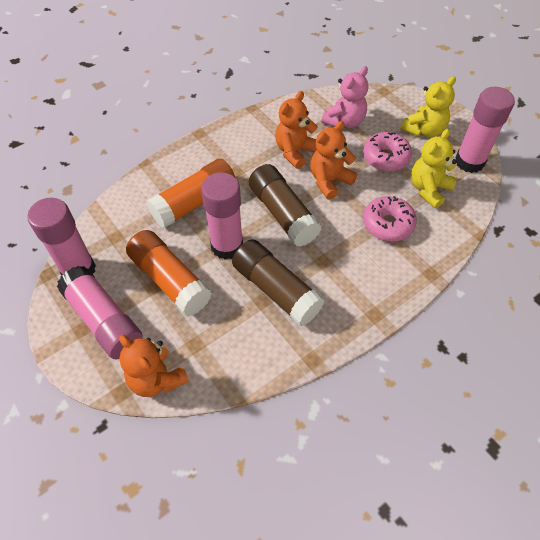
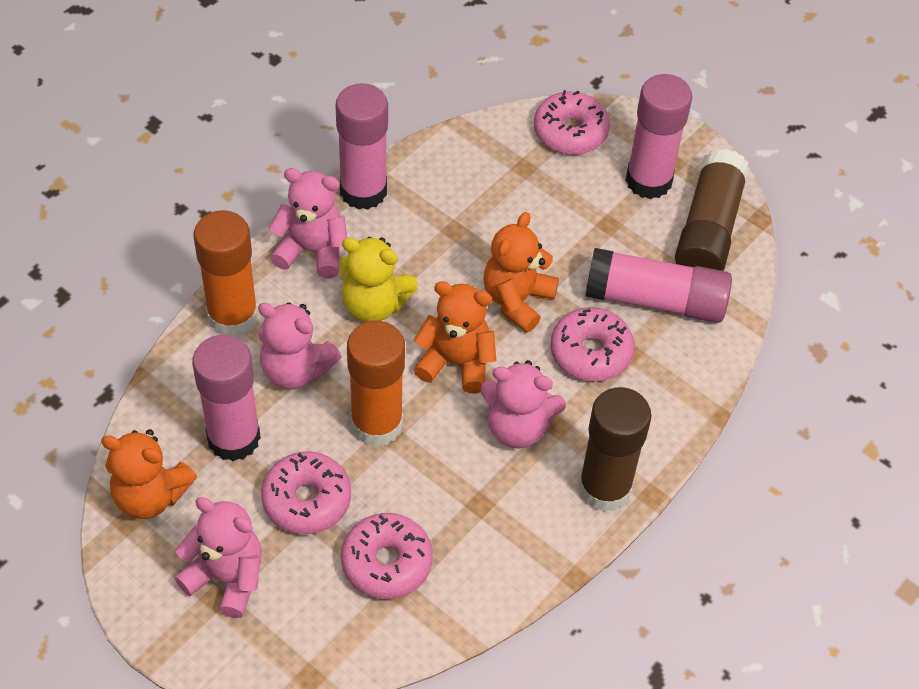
pink donut: [363,132,412,171] [363,196,417,241] = 2 -> [261,452,351,534] [341,513,433,599] [534,90,610,155] [551,307,635,382] = 4
pink teddy bear: [321,66,368,128] = 1 -> [175,497,262,618] [258,302,342,389] [268,168,347,279] [480,360,566,449] = 4
yellow teddy bear: [401,76,456,137] [411,129,457,208] = 2 -> [339,237,418,322] = 1

